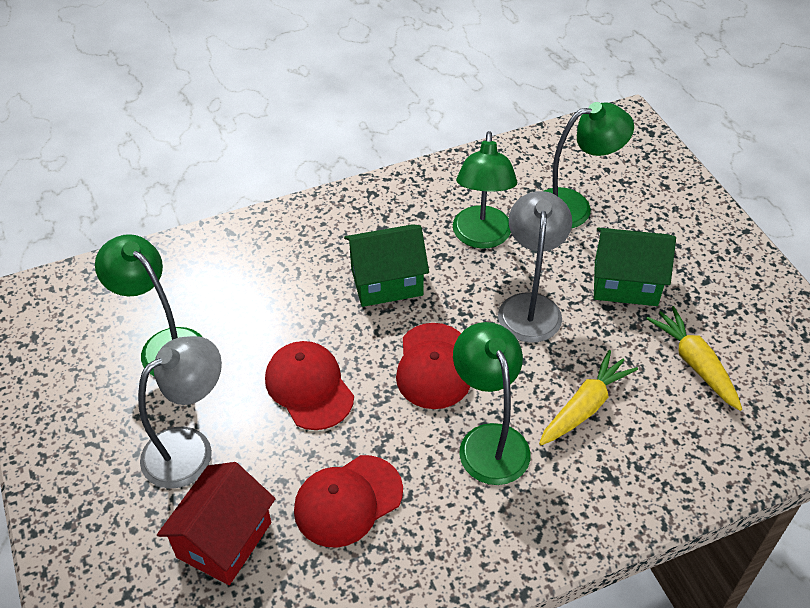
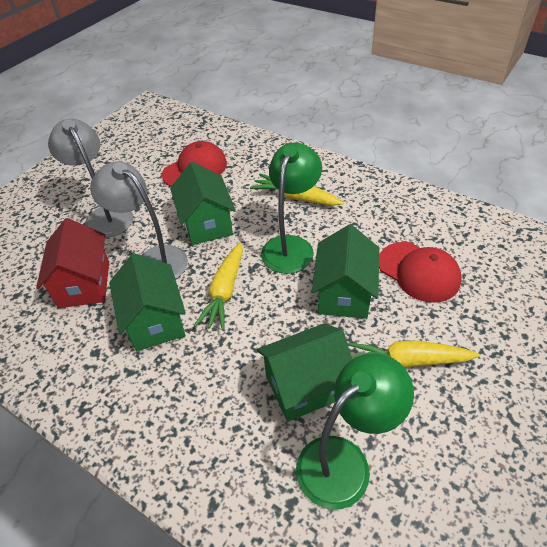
green house: [344,224,429,307] [594,227,676,306] = 2 -> [109,253,186,351] [170,162,236,245] [257,323,352,422] [312,224,379,319] = 4
green lamp: [95,234,202,377] [453,131,517,249] [453,322,531,485] [544,102,634,229] = 4 -> [261,142,322,274] [296,353,414,510] = 2
red cap: [265,341,354,430] [294,455,403,548] [396,323,471,409] = 3 -> [162,141,227,187] [379,242,462,303] = 2
yellow carrot: [539,350,638,445] [646,306,742,411] = 2 -> [194,243,243,331] [250,173,343,206] [348,340,480,368] = 3

